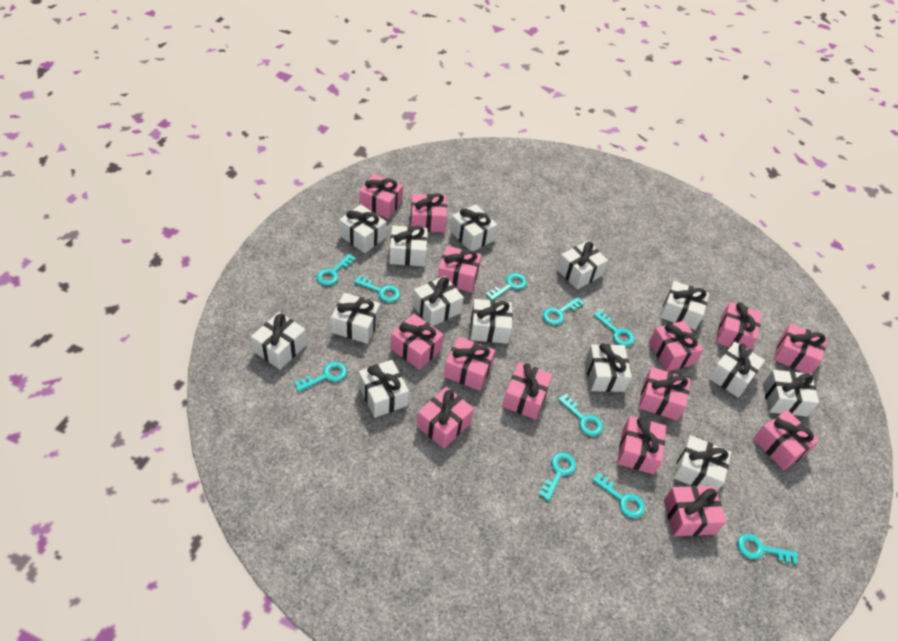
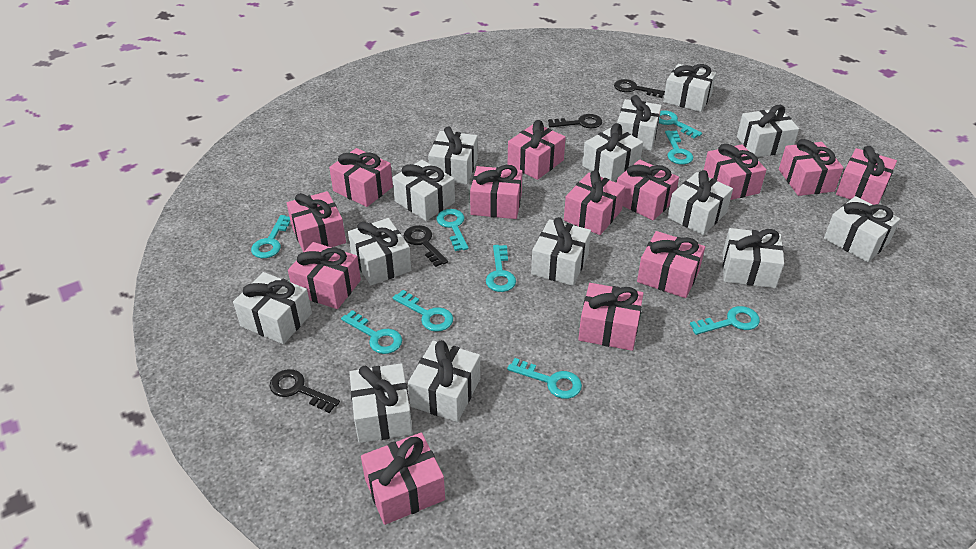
black key: none = 0 -> [269,369,340,413] [404,225,448,267] [548,114,602,128] [614,79,665,98] = 4
pink gift: [359,174,403,219] [390,314,444,370] [410,193,447,232] [417,387,474,449] [437,246,481,292] [444,336,495,391] [502,362,553,420] [617,416,666,474] [638,367,690,421] [649,321,704,372] [664,486,726,536] [716,302,762,350] [753,410,819,470] [774,323,827,374] = 14 -> [287,191,346,252] [288,242,361,309] [329,148,393,207] [361,432,445,525] [470,165,523,219] [508,120,566,180] [564,170,625,235] [578,283,644,351] [617,160,679,221] [637,231,705,298] [704,144,767,200] [779,139,844,196] [836,146,897,205] = 13
turquoise key: [294,362,347,392] [316,254,356,286] [354,275,400,302] [486,273,527,300] [538,452,576,501] [543,297,584,325] [558,394,603,436] [592,473,645,518] [593,310,635,346] [737,534,798,565] = 10 -> [251,215,290,258] [341,310,402,354] [393,290,453,332] [436,209,469,251] [486,245,516,292] [507,358,582,399] [659,110,702,138] [665,130,693,165] [690,306,760,335] = 9

